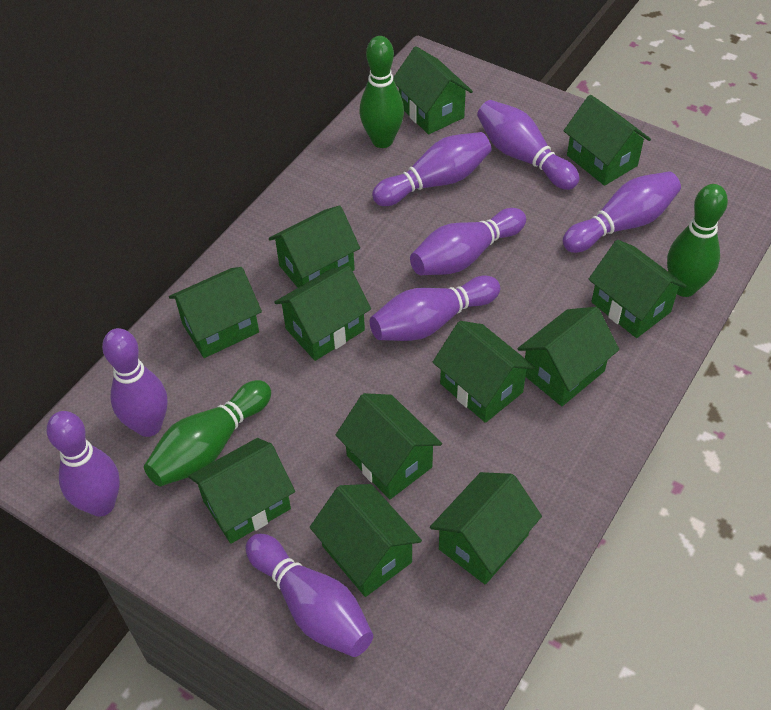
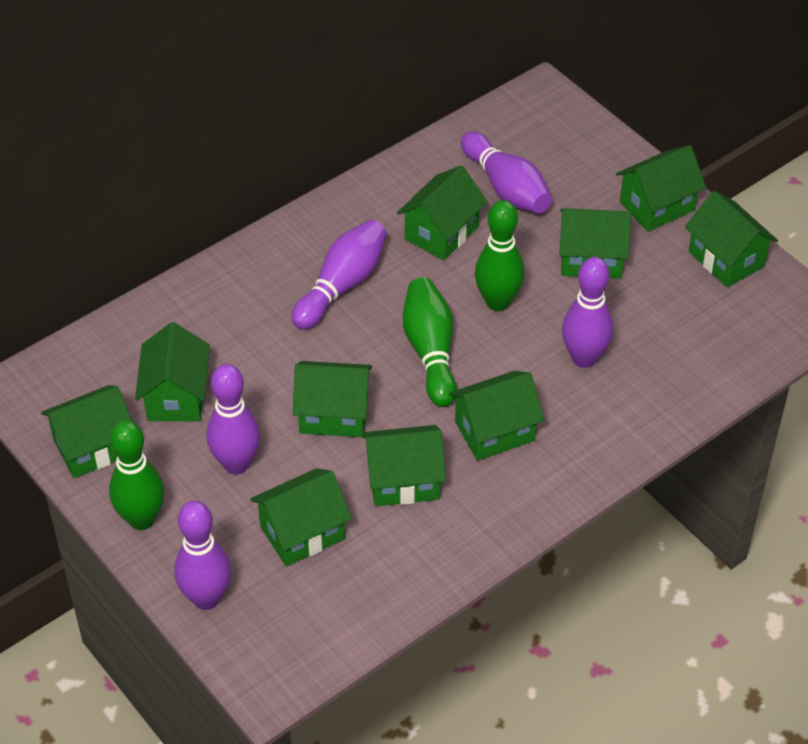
green house: [169,267,262,358] [189,438,295,544] [269,205,360,288] [274,266,371,361] [310,484,422,597] [336,393,442,499] [393,46,473,135] [430,472,542,585] [433,321,535,423] [517,307,619,406] [564,95,651,186] [588,240,687,338] = 12 -> [41,385,132,478] [135,322,210,421] [250,468,352,566] [293,361,372,437] [363,425,446,506] [397,165,487,260] [449,371,544,461] [559,208,631,279] [616,145,706,232] [685,191,778,287] = 10
purple bowling pin: [46,411,120,516] [102,328,168,437] [246,534,373,657] [370,276,500,341] [372,132,491,206] [410,208,526,275] [477,100,579,190] [562,171,681,253] = 8 -> [174,501,231,610] [207,364,260,474] [291,219,387,329] [461,131,552,213] [562,257,613,368] = 5

